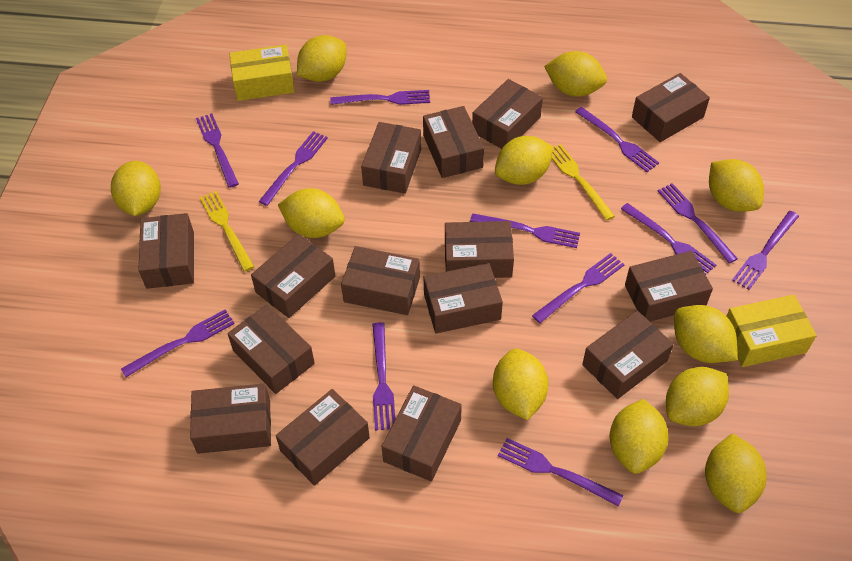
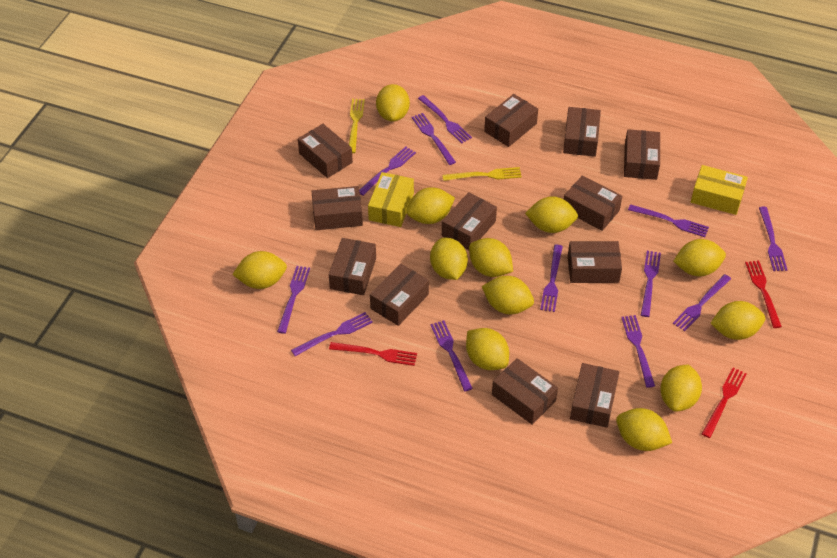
brown box: [138,213,194,289] [190,384,271,454] [227,304,315,394] [251,234,335,318] [276,389,370,486] [341,246,420,315] [361,122,421,194] [382,385,462,482] [423,106,484,178] [424,263,503,333] [445,221,514,278] [472,79,543,149] [582,311,674,399] [625,251,713,322] [632,73,710,142] = 15 -> [298,124,353,178] [311,186,363,230] [329,238,376,295] [370,263,429,326] [442,192,497,250] [484,94,538,147] [492,358,558,425] [563,107,601,157] [564,175,622,231] [568,241,622,283] [570,363,619,428] [624,129,660,180] = 12
red fork: none = 0 -> [329,342,417,366] [702,368,747,438] [745,260,782,328] = 3
yellow lemon: [111,161,161,216] [278,188,345,238] [297,35,346,82] [493,349,549,420] [495,136,554,185] [544,51,607,97] [610,399,669,474] [666,367,729,426] [674,305,738,363] [705,433,767,513] [709,159,764,212] = 11 -> [232,251,287,289] [376,84,410,122] [406,187,455,224] [430,238,468,280] [466,328,509,370] [469,238,513,277] [482,276,534,314] [525,196,578,233] [616,408,672,451] [660,364,702,412] [673,239,726,276] [710,301,765,340] = 12

